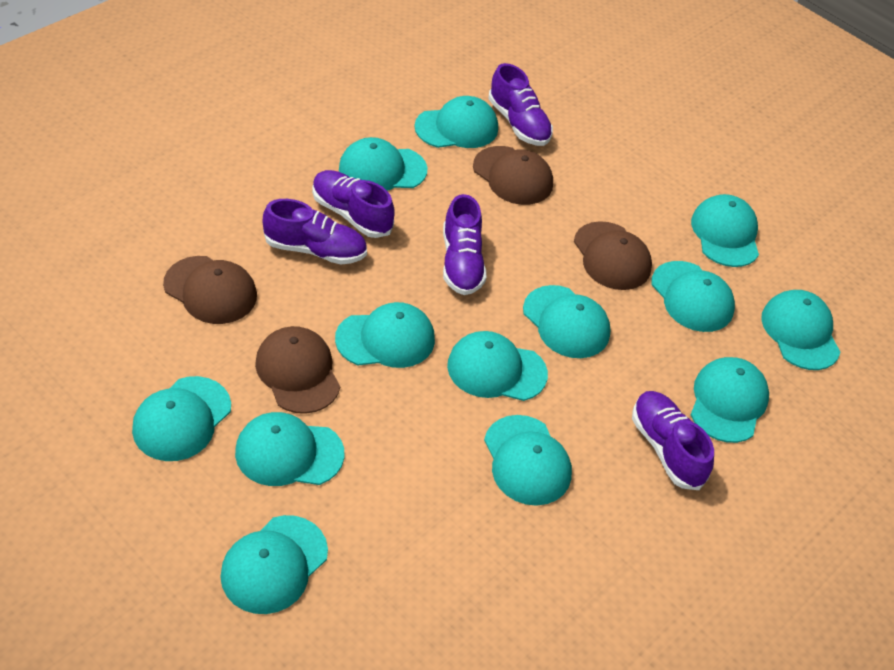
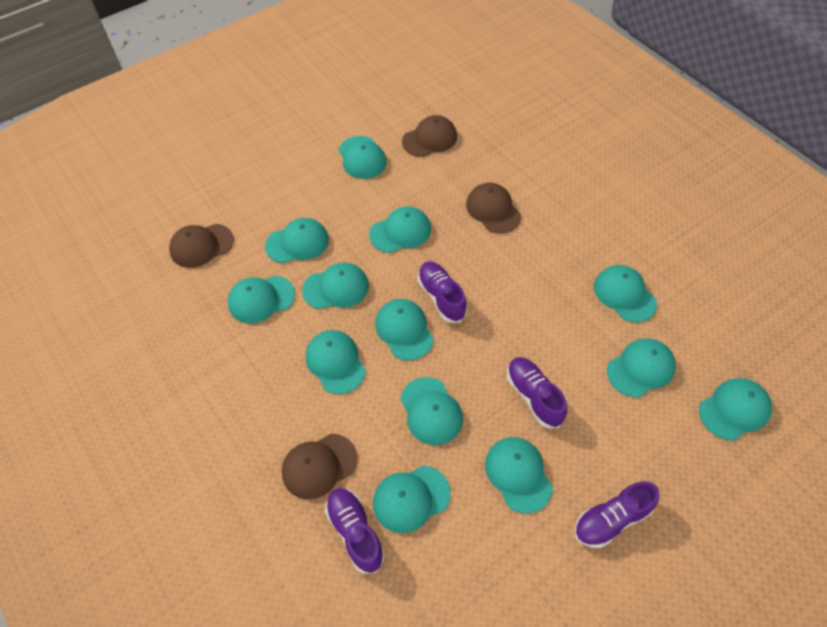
purple shoe: [263,199,367,264] [312,170,395,238] [443,194,486,295] [488,63,553,146] [632,391,714,490] = 5 -> [325,488,385,574] [418,261,467,323] [507,357,567,428] [574,481,659,548] = 4

